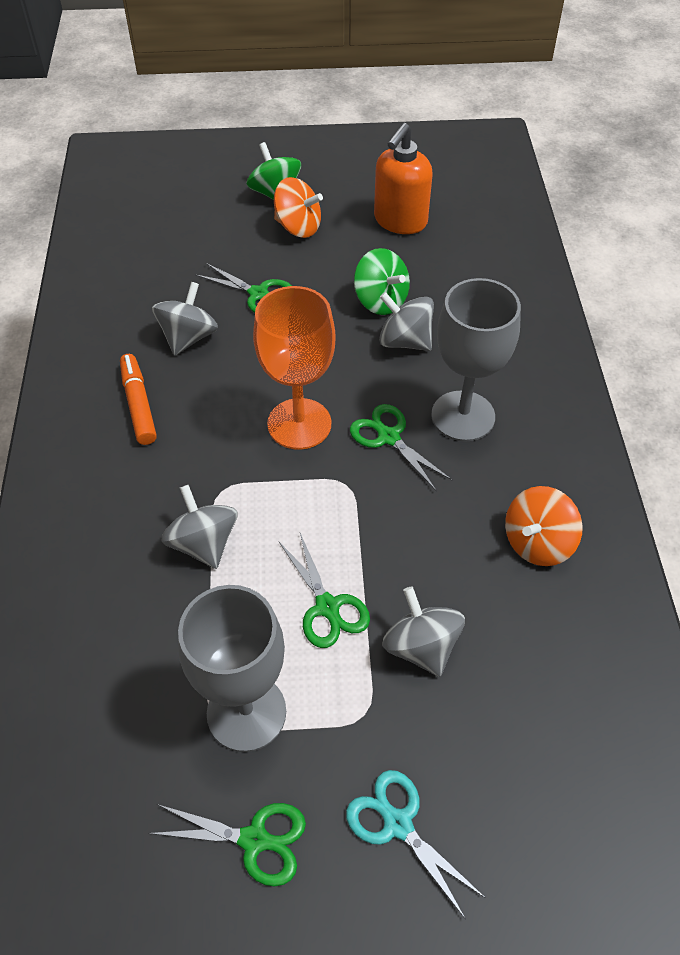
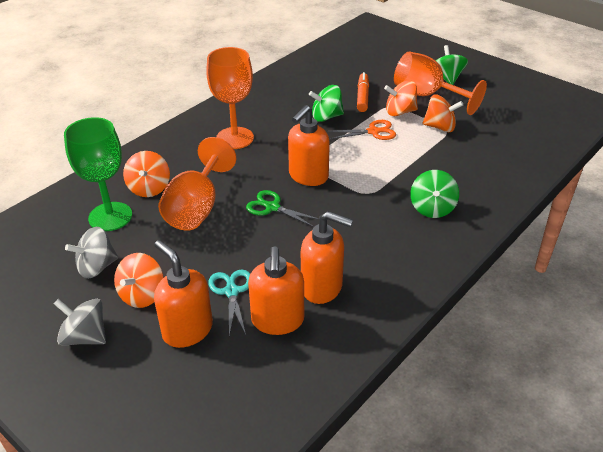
green goblet: none = 0 -> [64,117,132,231] = 1
green scissors: [148,803,306,886] [196,263,292,313] [279,533,370,648] [350,404,452,491] = 4 -> [246,190,319,227] = 1
green spinning top: [246,142,301,200] [354,248,410,315] = 2 -> [309,85,344,122] [410,170,459,218] [435,45,468,85] = 3
grey goblet: [178,585,286,752] [431,278,521,442] = 2 -> none = 0
grey spinning top: [152,282,218,356] [161,485,238,569] [379,292,434,351] [382,587,465,677] = 4 -> [53,299,106,346] [65,227,118,279] = 2
orange goblet: [253,286,335,450] = 1 -> [158,137,236,231] [206,47,254,149] [394,52,487,115] = 3
orange scissors: none = 0 -> [328,120,396,140] = 1
orange soap dispenser: [374,123,433,234] = 1 -> [154,240,213,348] [248,246,304,335] [288,105,330,186] [301,211,353,304] = 4
orange spinning top: [274,177,323,238] [505,486,583,566] = 2 -> [114,253,164,308] [123,151,170,197] [384,80,418,116] [422,95,463,132] = 4

